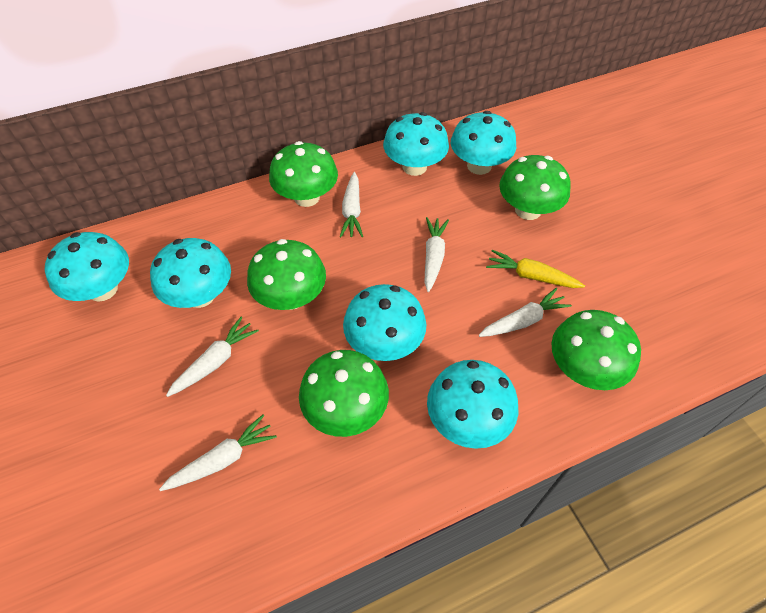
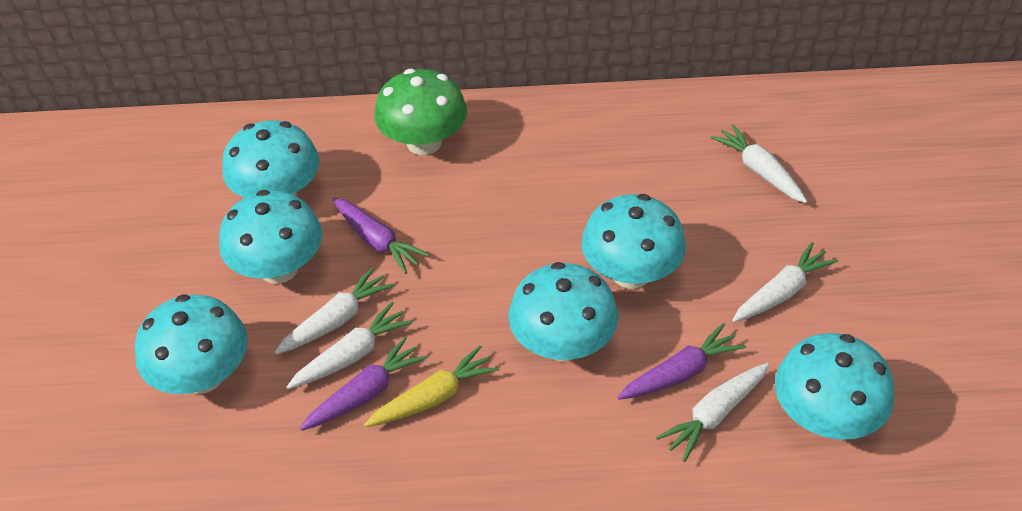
green mushroom: [247,239,326,310] [269,141,338,207] [299,350,389,437] [499,155,571,220] [551,310,641,390] = 5 -> [374,69,467,155] = 1
purple carrot: none = 0 -> [300,337,428,431] [333,198,430,274] [617,323,746,400] = 3

